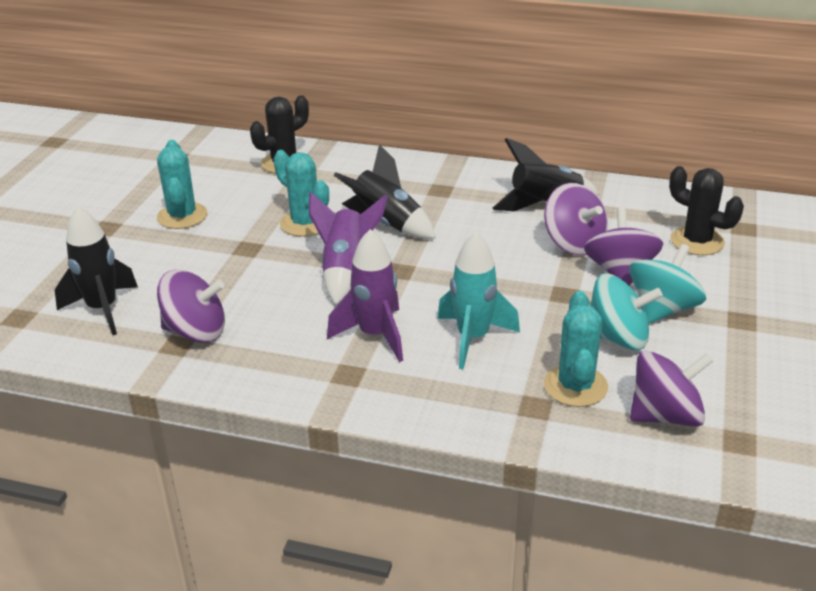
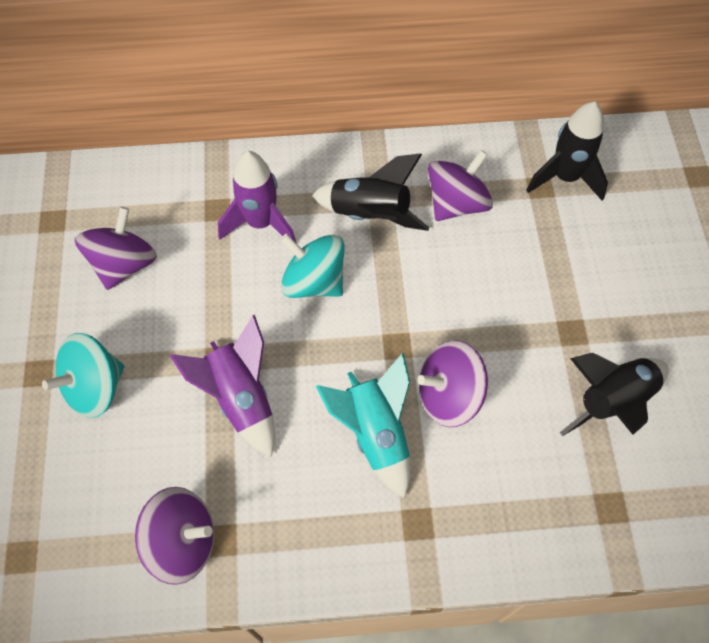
black cactus: [250,95,309,174] [669,166,744,255] = 2 -> none = 0
turquoise cactus: [157,140,207,229] [273,150,329,237] [544,291,608,407] = 3 -> none = 0

